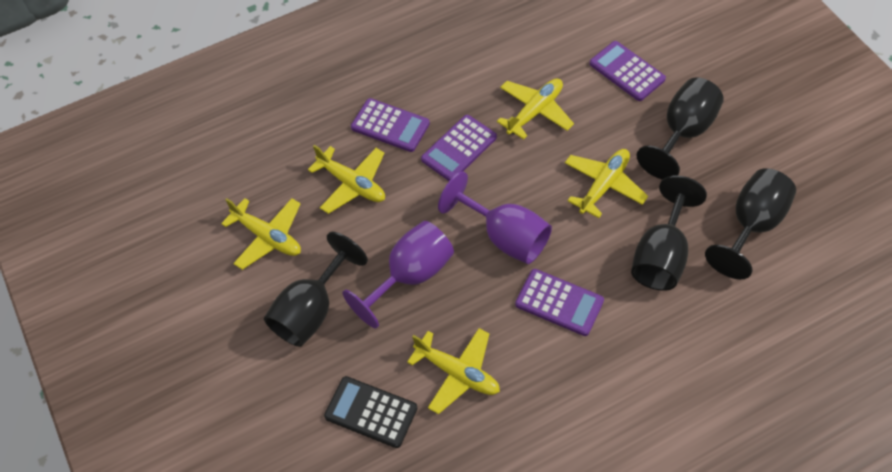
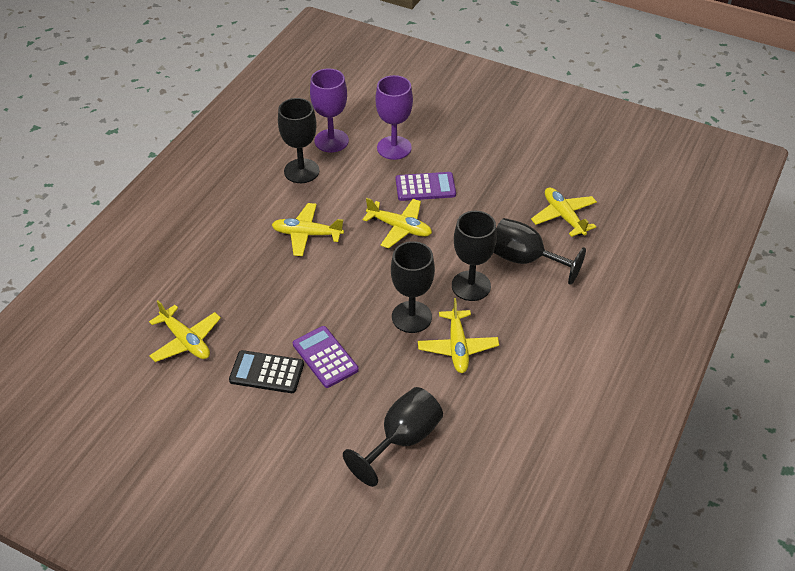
black goblet: [264,232,368,347] [631,175,707,291] [636,77,724,180] [705,168,796,279] = 4 -> [278,98,320,183] [343,387,443,487] [391,241,435,333] [452,211,497,301] [493,218,586,285] = 5
purple calculator: [351,98,430,152] [421,115,497,181] [515,269,604,336] [590,41,666,101] = 4 -> [293,326,359,388] [396,172,456,201] = 2

